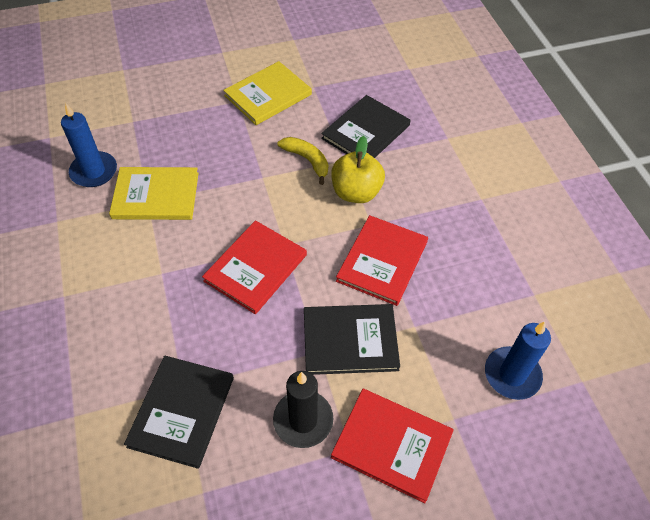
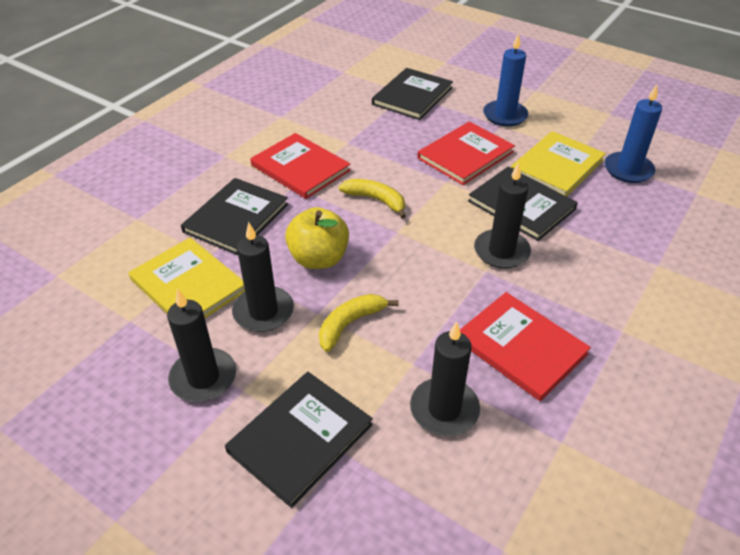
black book: [124,355,234,469] [304,304,400,375] [321,95,410,158] = 3 -> [181,178,288,255] [225,372,373,508] [372,68,453,120] [468,167,578,241] = 4
black candle: [273,371,333,448] = 1 -> [167,289,236,402] [232,222,294,332] [410,322,480,436] [474,162,531,269] = 4
yellow banana: [277,137,328,185] = 1 -> [319,294,399,352] [339,179,406,219] = 2

